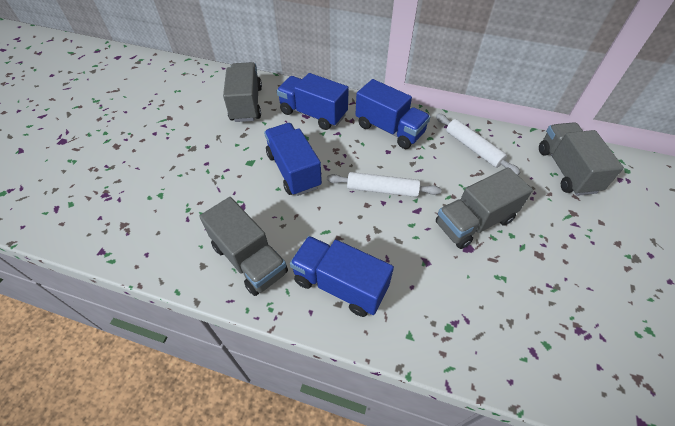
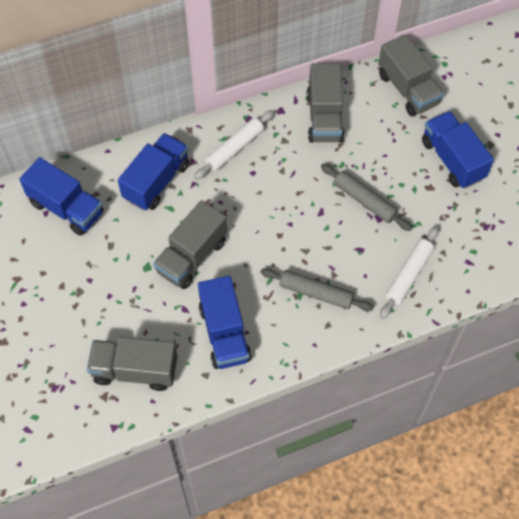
grey rolling pin: none = 0 -> [260,268,374,311] [321,164,412,231] = 2

